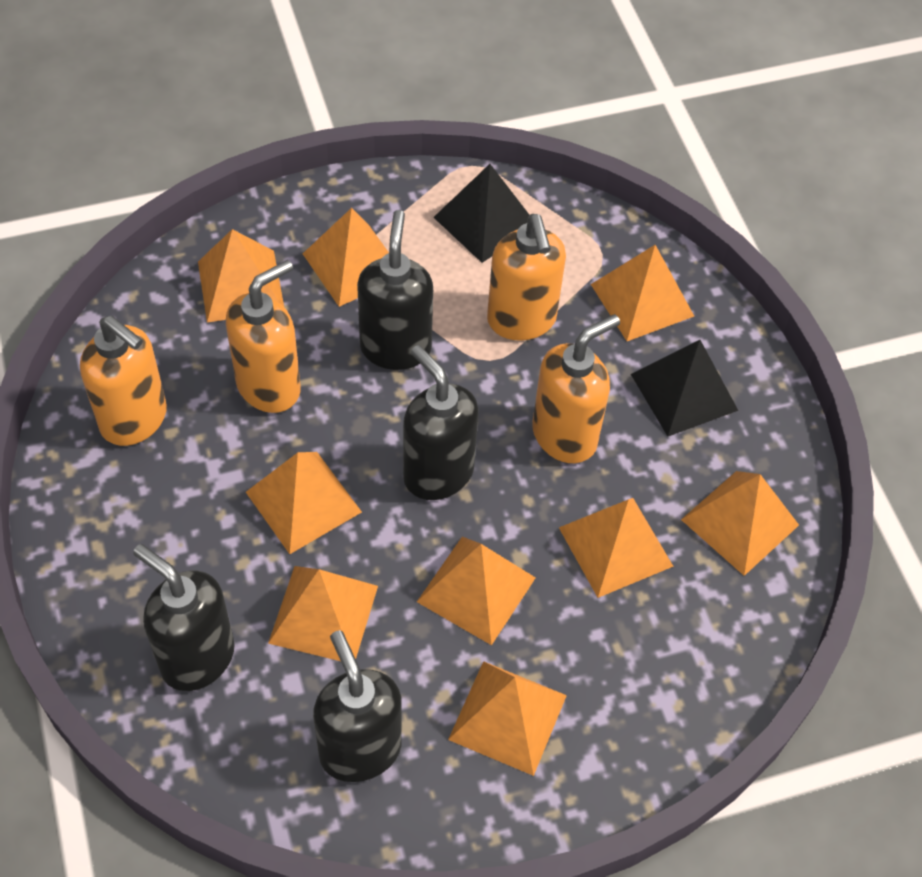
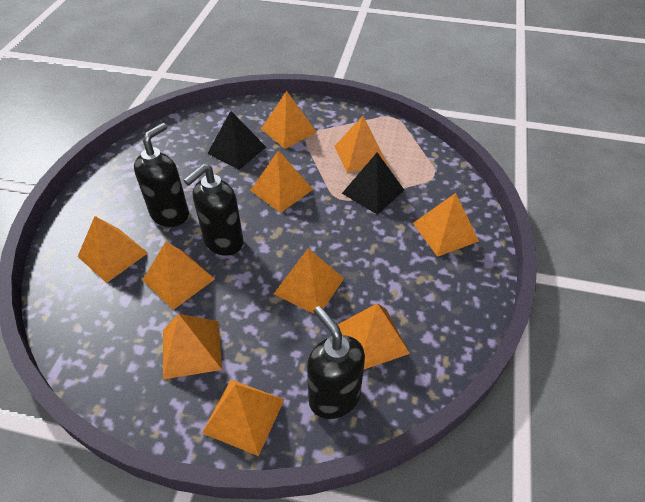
black soap dispenser: [133,544,235,691] [313,630,402,782] [357,210,433,370] [403,345,479,500] = 4 -> [134,123,189,227] [184,164,244,256] [307,306,365,419] = 3
orange pyramid: [198,229,284,323] [246,452,362,554] [268,566,378,661] [303,208,389,307] [417,537,536,645] [448,661,567,776] [559,498,674,598] [591,245,694,341] [681,471,799,576] = 9 -> [77,216,148,283] [143,242,215,310] [163,314,222,380] [202,380,285,456] [250,150,313,213] [261,91,317,149] [274,248,344,314] [334,116,388,173] [337,303,410,369] [413,193,479,257] = 10
orange soap dispenser: [80,316,167,446] [226,260,301,413] [487,214,566,341] [532,314,620,463] = 4 -> none = 0

